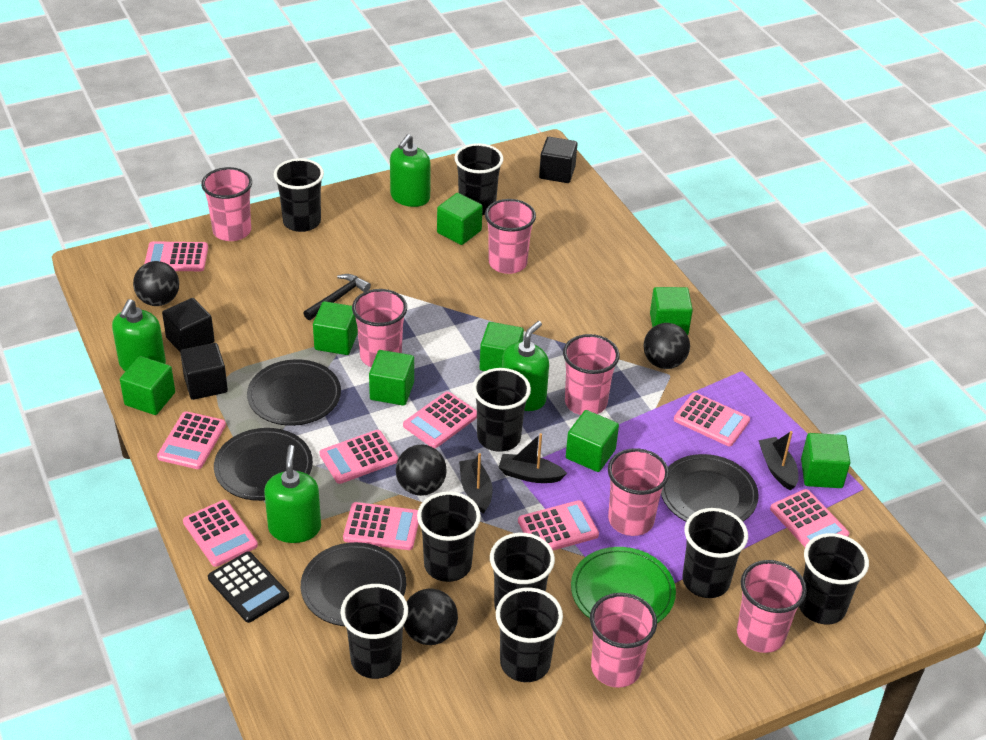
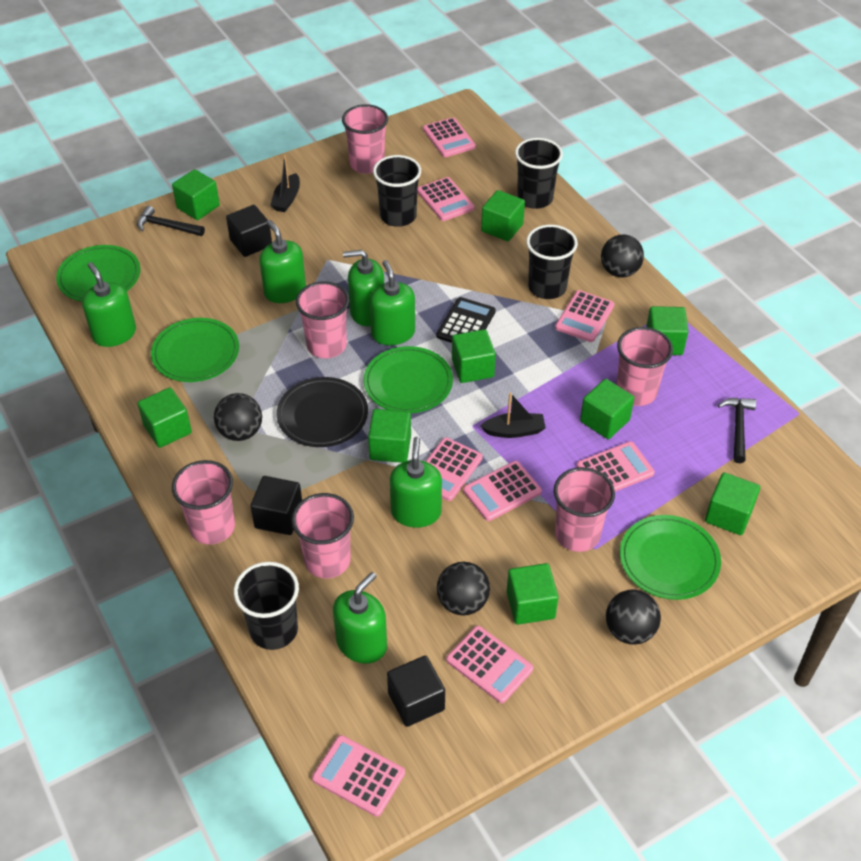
black boat: [459,453,492,514] [498,433,567,483] [758,431,799,490] = 3 -> [270,156,300,212] [480,392,546,438] = 2
black cup: [274,158,324,232] [341,584,408,679] [417,491,481,582] [454,143,503,215] [473,368,531,452] [490,533,555,610] [496,587,563,682] [683,508,748,598] [799,533,869,625] = 9 -> [234,562,299,650] [373,155,421,227] [515,138,563,209] [526,225,578,299] = 4
black hammer: [303,274,371,320] = 1 -> [137,206,205,236] [718,398,756,463] = 2
black plate: [214,428,313,501] [247,359,341,426] [301,542,406,626] [661,454,759,521] = 4 -> [276,377,368,447] = 1
green cube: [120,356,175,415] [313,301,358,355] [369,350,414,406] [437,193,483,245] [480,322,524,371] [566,410,619,472] [650,287,693,335] [801,433,850,488] = 8 -> [137,387,192,448] [172,169,220,220] [368,409,411,463] [452,329,496,383] [481,190,525,241] [507,563,558,625] [580,379,634,439] [646,306,689,355] [705,472,760,535] = 9
green plate: [571,547,676,623] = 1 -> [56,245,140,302] [151,318,239,382] [363,346,453,413] [620,515,721,600] = 4
green soap dispenser: [112,299,166,372] [264,445,321,543] [390,134,431,207] [502,321,549,411] = 4 -> [82,262,136,347] [259,220,306,303] [333,572,387,664] [343,250,384,326] [369,260,415,345] [390,437,442,528] = 6
pink calculator: [144,241,208,271] [157,411,226,469] [183,500,258,567] [320,430,398,484] [343,502,419,550] [403,391,477,448] [518,500,599,550] [674,393,750,446] [770,489,849,547] = 9 -> [312,735,405,817] [417,177,474,221] [423,117,476,157] [425,437,483,501] [446,626,533,703] [463,461,542,521] [555,290,614,342] [577,441,655,492] = 8
pink cup: [201,167,252,241] [352,289,407,367] [485,199,536,274] [563,334,620,415] [590,593,657,688] [608,448,669,536] [737,560,807,653] = 7 -> [172,460,235,545] [291,493,354,578] [296,281,349,359] [342,104,388,174] [554,467,615,552] [616,327,673,406] = 6

